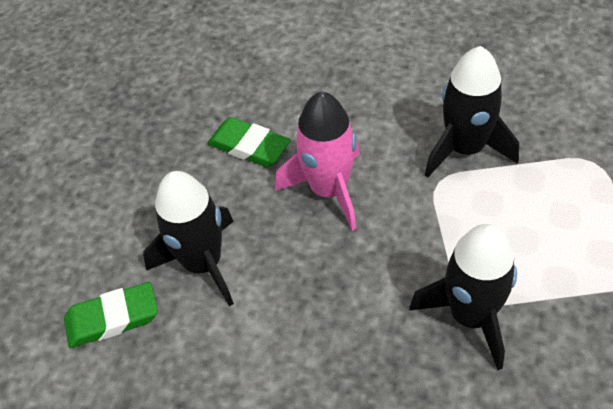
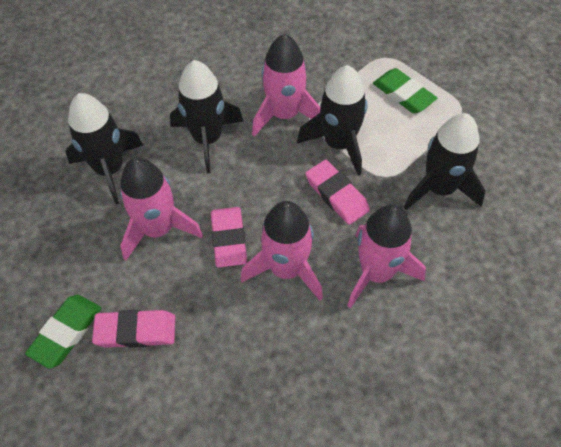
black rocket: [143,171,234,306] [409,224,517,370] [425,46,519,178] = 3 -> [65,93,143,204] [170,60,244,173] [297,65,368,176] [404,113,485,210] = 4
pink eraser: none = 0 -> [92,310,175,348] [211,207,247,267] [305,160,370,225] = 3
pink rocket: [275,91,360,231] = 1 -> [120,157,203,261] [240,201,323,301] [252,34,320,137] [347,205,426,308] = 4

